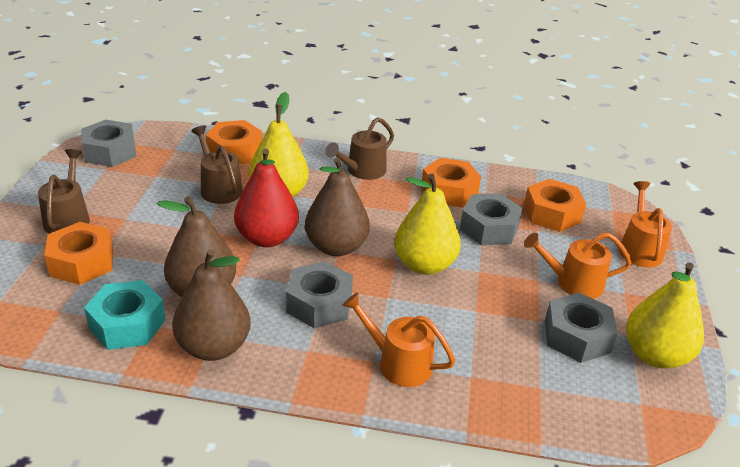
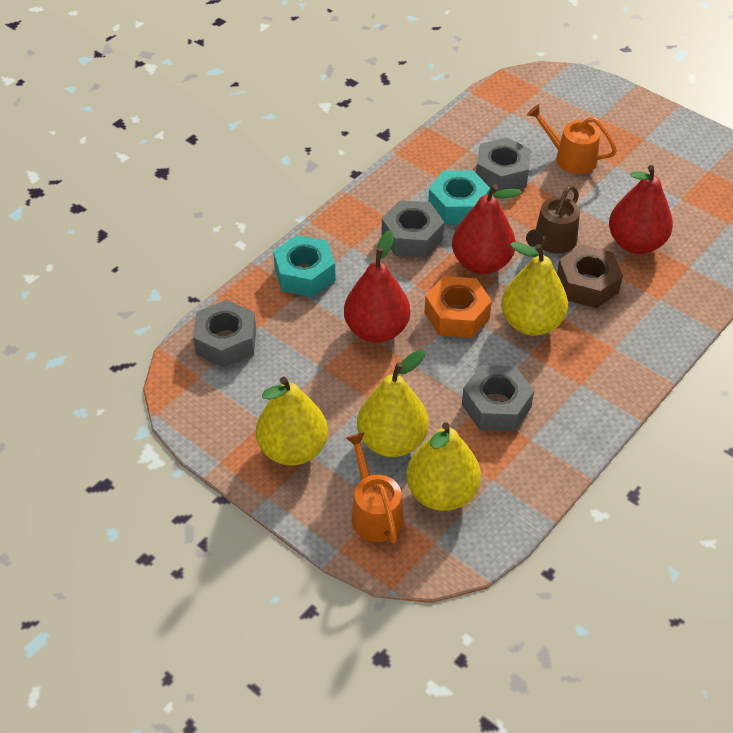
brown nut: none = 0 -> [557,245,623,308] = 1
brown pear: [157,196,236,297] [172,249,251,361] [305,157,370,256] = 3 -> none = 0
brown watering can: [38,149,90,234] [191,125,243,204] [325,117,394,180] = 3 -> [526,185,580,254] = 1
orange nut: [44,222,113,285] [206,120,262,164] [421,158,481,208] [524,179,586,232] = 4 -> [425,276,492,338] = 1
orange watering can: [342,292,455,387] [524,232,632,299] [619,181,672,267] = 3 -> [346,433,404,544] [527,104,617,174] = 2
red pear: [234,149,299,247] = 1 -> [344,230,410,343] [452,184,521,274] [609,165,673,254] = 3
turquoise nut: [84,280,165,350] = 1 -> [273,235,336,297] [428,170,490,224] = 2
yellow pear: [249,92,309,197] [394,174,461,275] [626,262,704,369] = 3 -> [256,376,328,466] [357,350,429,457] [407,422,481,511] [501,242,568,336] = 4

